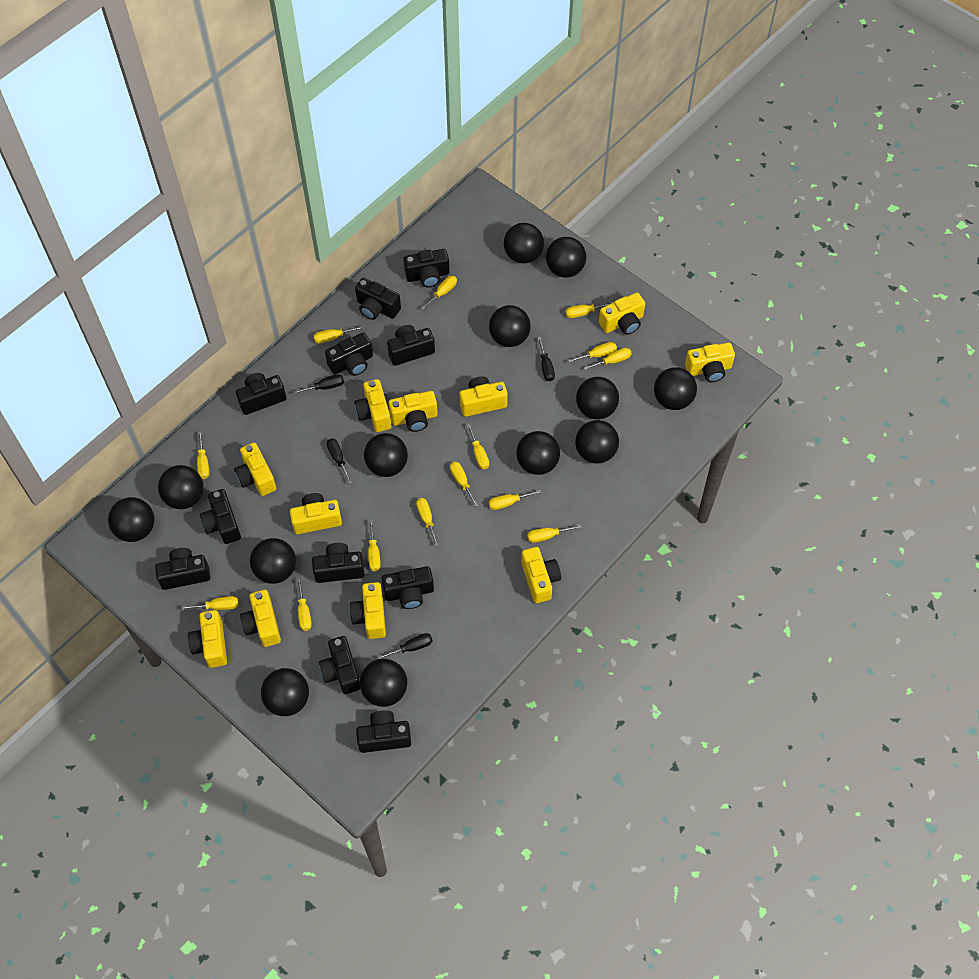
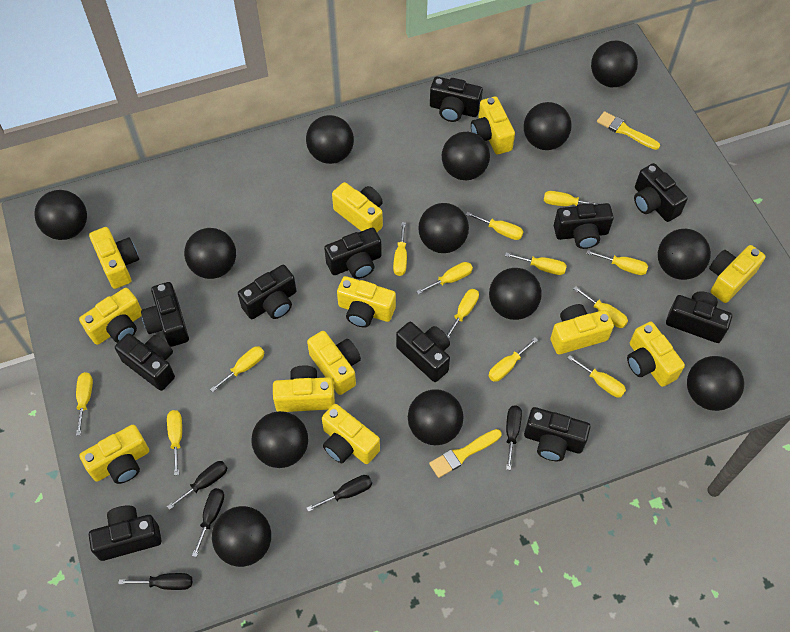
black screwdriver: [293,374,344,394] [327,439,352,483] [377,633,432,659] [538,337,555,381] = 4 -> [118,573,192,590] [167,461,228,510] [192,488,224,557] [306,475,372,512] [506,405,522,470] = 5
yellow brush: none = 0 -> [429,429,502,478] [597,111,660,150] = 2
yellow camera: [188,610,227,668] [234,442,276,496] [240,590,281,647] [290,493,342,534] [350,582,386,639] [354,379,391,432] [389,391,438,432] [459,376,508,417] [521,547,561,603] [599,292,645,335] [685,343,735,382] = 11 -> [79,288,142,345] [79,425,149,484] [89,227,139,289] [273,365,335,412] [307,331,361,395] [322,404,380,464] [332,182,383,232] [337,276,396,328] [471,96,515,154] [550,304,614,355] [627,322,685,387] [709,245,765,303] = 12
yellow screwdriver: [182,596,239,610] [197,432,210,479] [297,578,312,631] [314,325,364,343] [368,520,381,571] [416,498,439,546] [421,276,457,310] [450,462,478,507] [467,424,489,469] [489,490,542,510] [527,524,581,543] [565,302,614,318] [568,342,617,363] [584,347,632,370] = 14 -> [76,372,93,436] [167,410,182,475] [210,346,264,392] [393,222,407,276] [416,262,473,295] [446,289,479,339] [466,212,523,240] [488,337,538,382] [505,253,567,275] [544,191,603,206] [568,355,626,397] [574,286,628,328] [586,250,648,275] = 13

